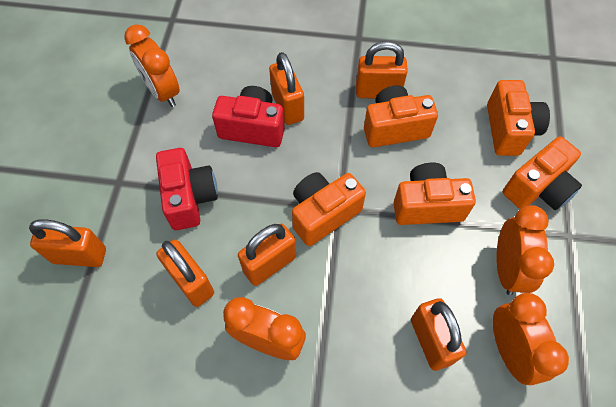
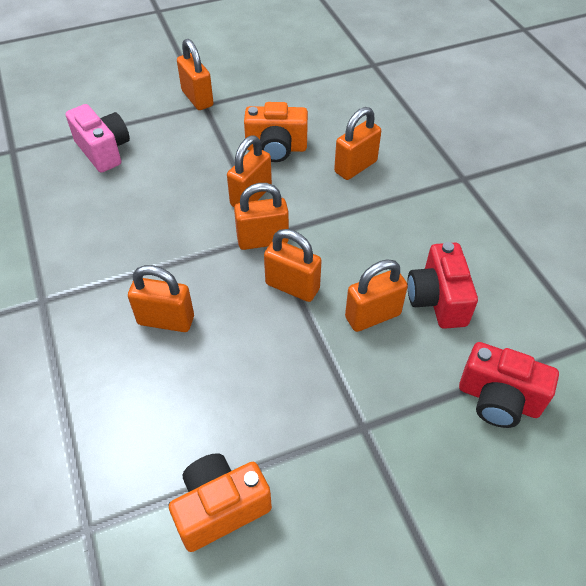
orange camera: [292,172,366,246] [364,85,438,147] [393,163,476,225] [487,80,550,156] [503,136,582,210] = 5 -> [169,453,272,552] [244,102,308,162] = 2
orange clock: [124,24,180,107] [223,297,306,360] [493,293,569,385] [496,205,554,295] = 4 -> none = 0
orange padlock: [29,219,106,267] [157,239,214,307] [238,224,296,286] [269,52,304,125] [356,41,408,99] [411,298,466,371] = 6 -> [128,265,194,332] [177,39,214,110] [227,136,272,207] [234,183,289,250] [264,229,322,302] [334,107,381,180] [345,259,408,332] = 7
pink camera: none = 0 -> [66,104,130,173] = 1

